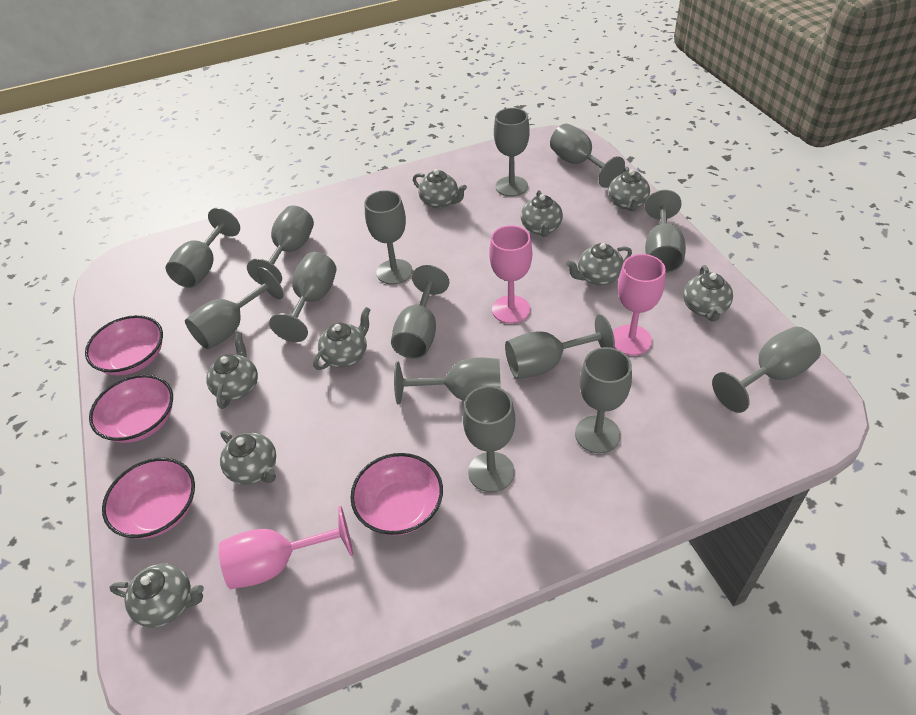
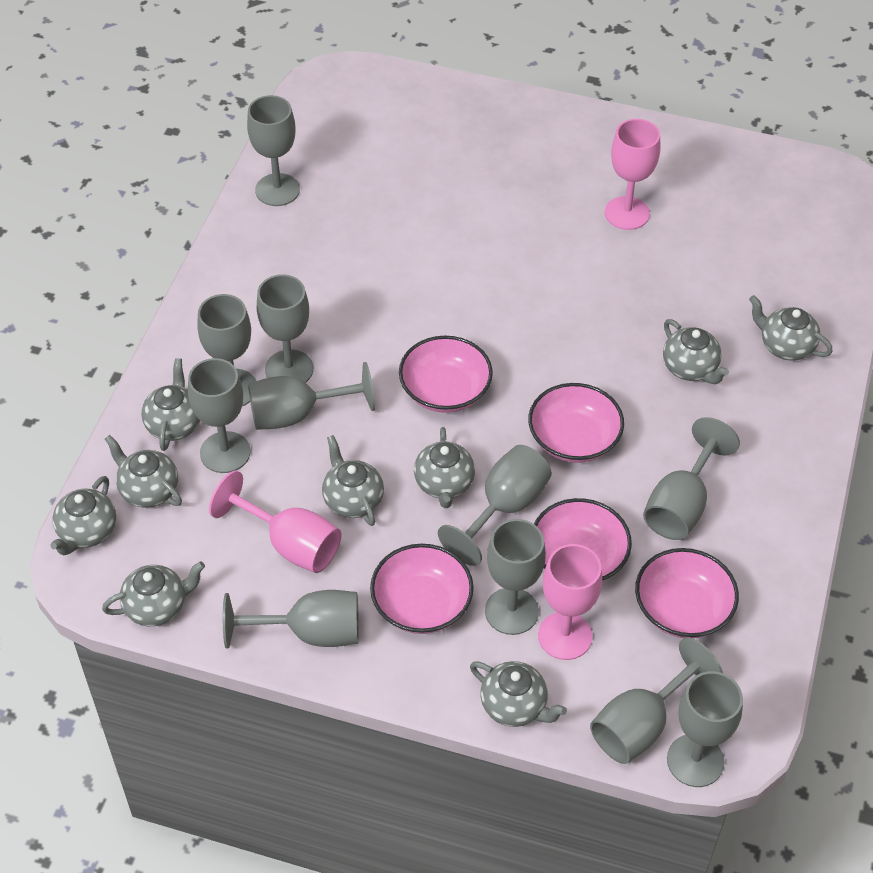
grey goblet: [165,208,240,288] [185,267,284,349] [247,206,314,285] [269,252,336,342] [364,190,413,285] [391,265,449,359] [394,357,501,404] [463,386,515,492] [494,108,530,197] [505,314,615,379] [550,124,625,188] [575,347,632,453] [645,190,686,273] [712,327,821,413] = 14 -> [188,358,251,473] [197,294,256,406] [223,590,359,649] [247,95,300,206] [248,362,375,430] [257,274,313,383] [438,445,552,566] [485,519,546,635] [590,637,723,764] [643,417,740,540] [667,671,743,787] = 11
pink bowl: [85,315,163,376] [89,375,173,443] [102,458,195,539] [350,453,443,535] = 4 -> [370,544,474,634] [399,336,493,413] [528,383,624,463] [534,498,632,581] [635,548,739,638] = 5

